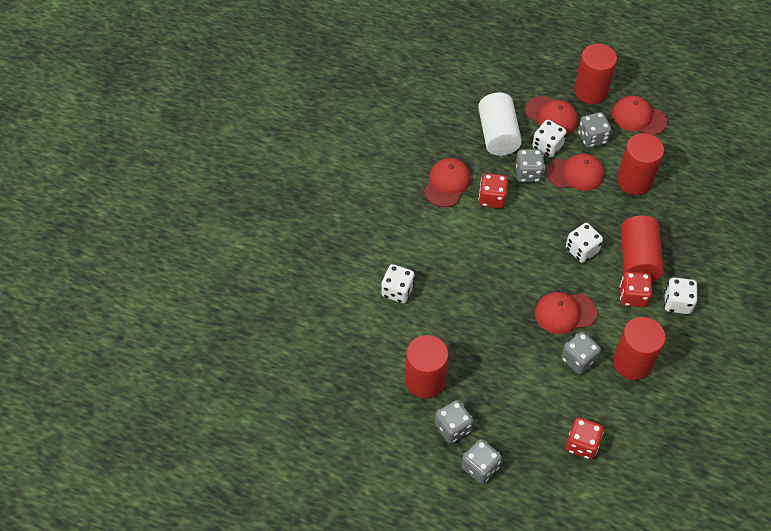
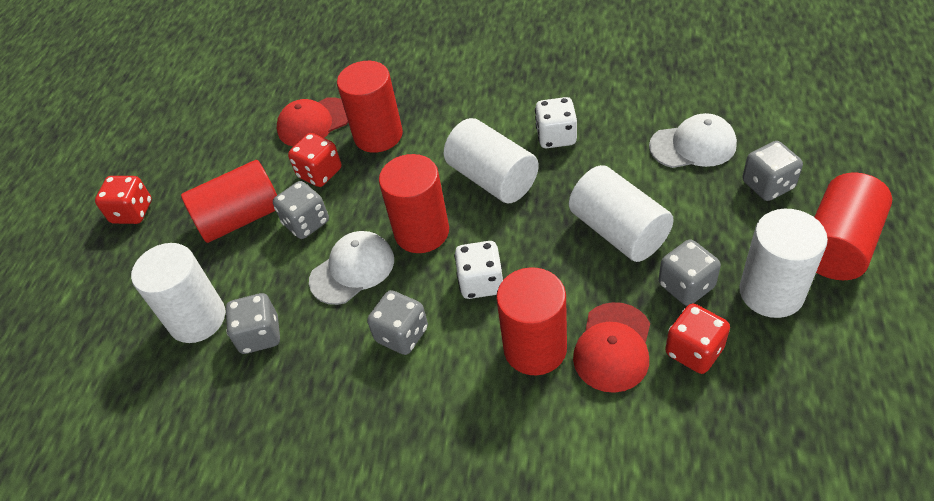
red cap: [424,158,471,207] [525,96,578,135] [535,292,597,334] [547,153,604,191] [612,96,667,136] = 5 -> [277,97,348,147] [573,302,650,393] = 2
white cap: none = 0 -> [309,231,394,305] [649,113,737,168] = 2
white cylinder: [478,92,522,156] = 1 -> [131,243,225,343] [444,118,539,203] [569,165,674,262] [739,209,828,318] = 4
white dice: [381,264,415,303] [532,120,566,158] [566,223,603,263] [664,277,697,314] = 4 -> [454,241,503,299] [535,97,577,148] = 2

